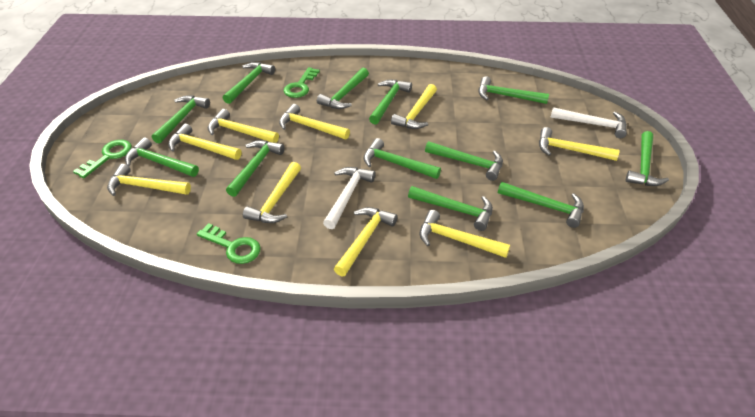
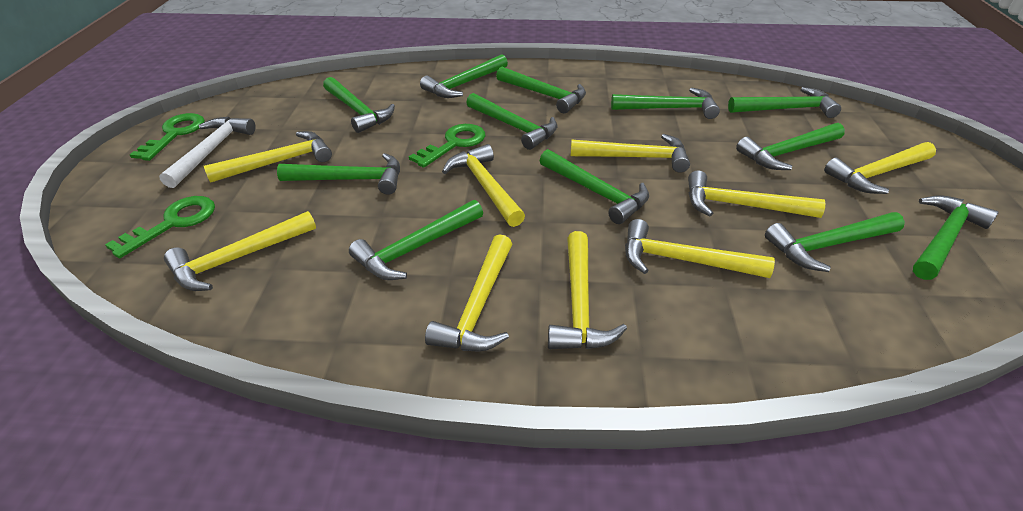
white hammer: [323,167,376,229] [550,107,627,138] = 2 -> [159,117,256,188] = 1

